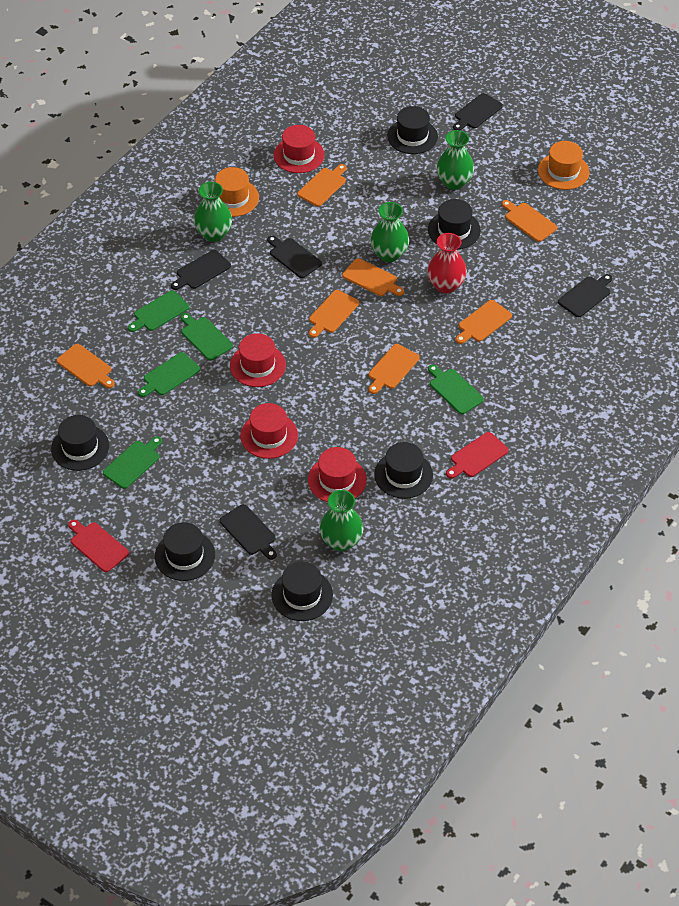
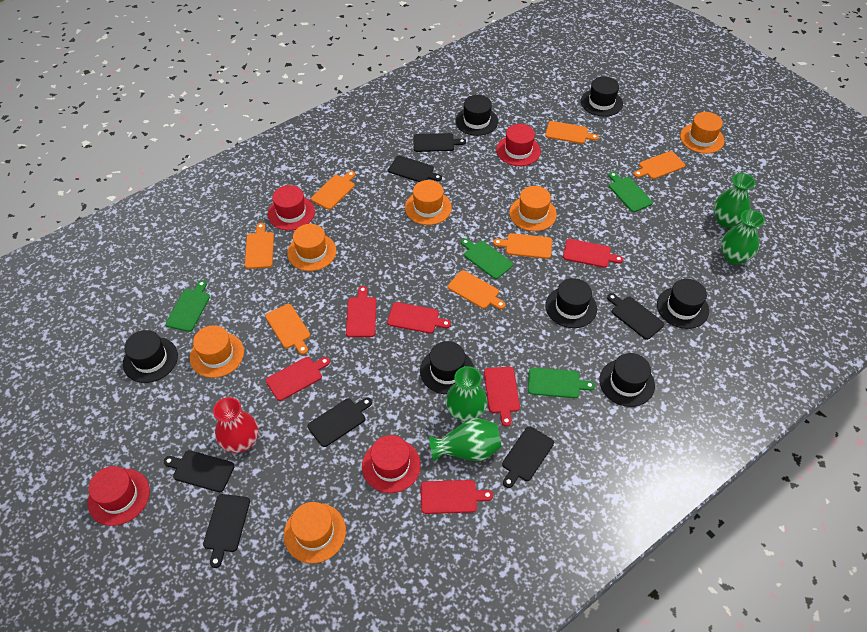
black cutting board: [171,250,231,290] [220,504,277,560] [267,236,322,278] [453,93,503,130] [558,274,612,317] = 5 -> [163,450,235,492] [203,494,250,568] [307,397,372,447] [388,156,442,182] [413,133,466,152] [502,426,554,488] [607,293,664,340] = 7
black hat: [51,415,109,471] [155,522,215,581] [272,562,333,621] [374,442,433,499] [387,106,438,154] [428,199,481,249] = 6 -> [123,330,178,383] [420,341,474,394] [455,95,498,136] [545,278,597,328] [581,77,623,117] [599,353,655,407] [657,279,709,329] = 7
green cutting board: [103,436,162,489] [128,290,189,332] [138,352,200,397] [181,313,233,361] [428,364,484,414] = 5 -> [166,280,210,332] [461,238,513,279] [528,368,595,398] [609,172,653,212] = 4
orange hat: [215,167,259,217] [538,141,590,190] = 2 -> [190,325,244,378] [284,502,346,563] [287,224,336,271] [405,180,452,225] [509,186,557,231] [680,112,725,154] = 6
red cutting board: [68,520,129,572] [446,432,509,479] = 2 -> [266,357,330,401] [346,286,376,337] [387,302,451,334] [421,480,493,514] [484,367,520,426] [563,239,623,268] = 6

